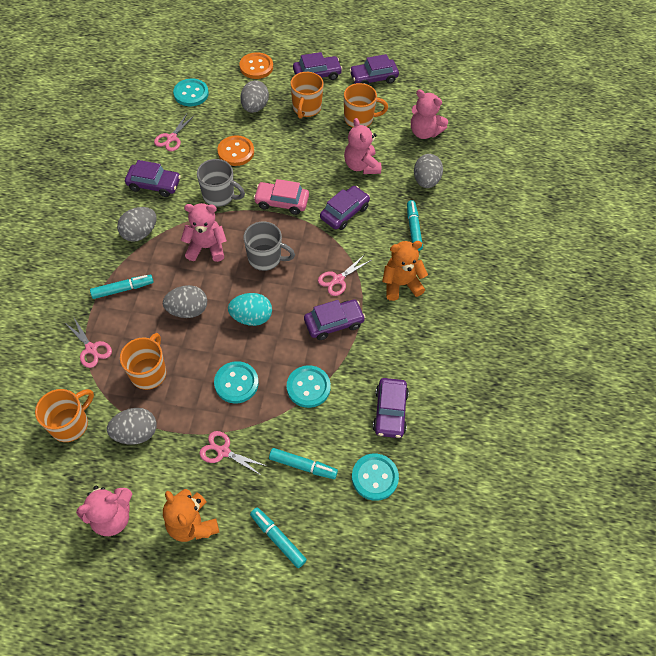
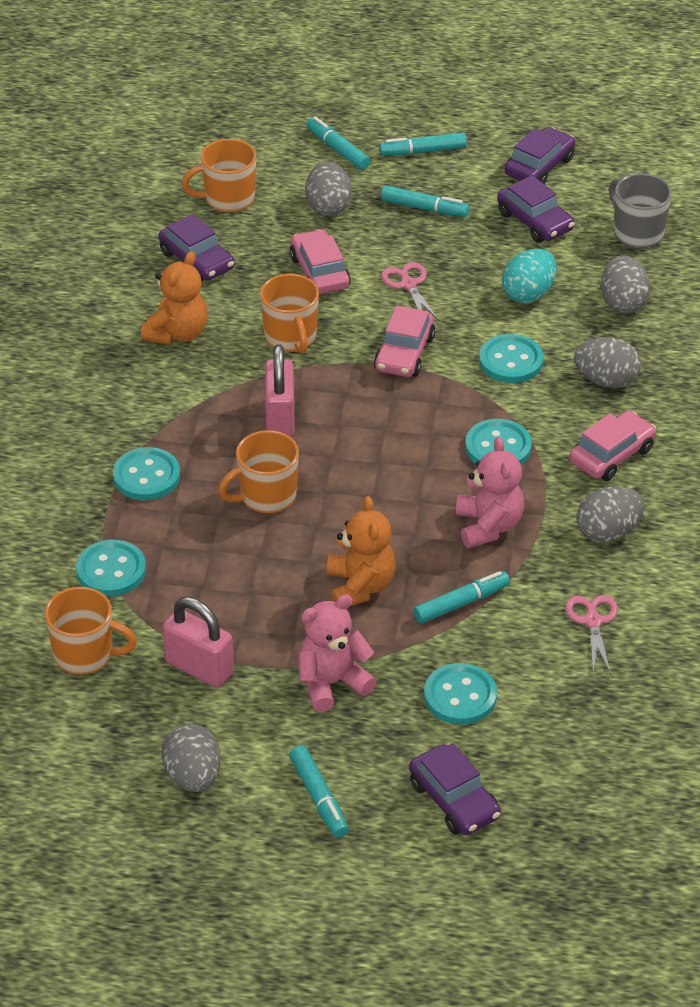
grey mug: [197,159,245,207] [244,222,295,271] = 2 -> [609,174,672,248] = 1
orange button: [217,135,254,166] [240,52,273,79] = 2 -> none = 0
pink car: [253,179,309,215] = 1 -> [290,229,351,295] [374,305,435,377] [569,411,656,481] = 3
pink padlock: none = 0 -> [163,597,234,688] [265,344,295,437] = 2
pink scissors: [64,316,112,368] [154,114,195,151] [200,431,266,476] [318,255,371,296] = 4 -> [381,262,440,321] [565,595,618,675] = 2
pink teddy bear: [76,486,132,536] [181,203,227,262] [344,118,381,174] [411,89,448,139] = 4 -> [298,594,377,712] [456,437,524,548] = 2
purple car: [125,160,181,197] [293,52,342,80] [304,300,365,340] [320,186,370,230] [349,54,399,85] [373,378,409,438] = 6 -> [159,214,235,282] [409,743,501,835] [497,175,575,243] [505,127,575,184] = 4
turquoise button: [173,79,209,106] [214,361,259,403] [287,366,331,408] [352,454,399,501] = 4 -> [76,540,146,596] [113,447,180,500] [424,663,497,724] [465,419,532,465] [479,334,543,383] = 5
turquoise marker: [90,275,153,299] [250,507,307,568] [269,448,338,479] [407,200,423,251] = 4 -> [289,745,349,838] [306,116,370,170] [379,133,467,156] [381,186,469,217] [413,571,510,624] = 5

